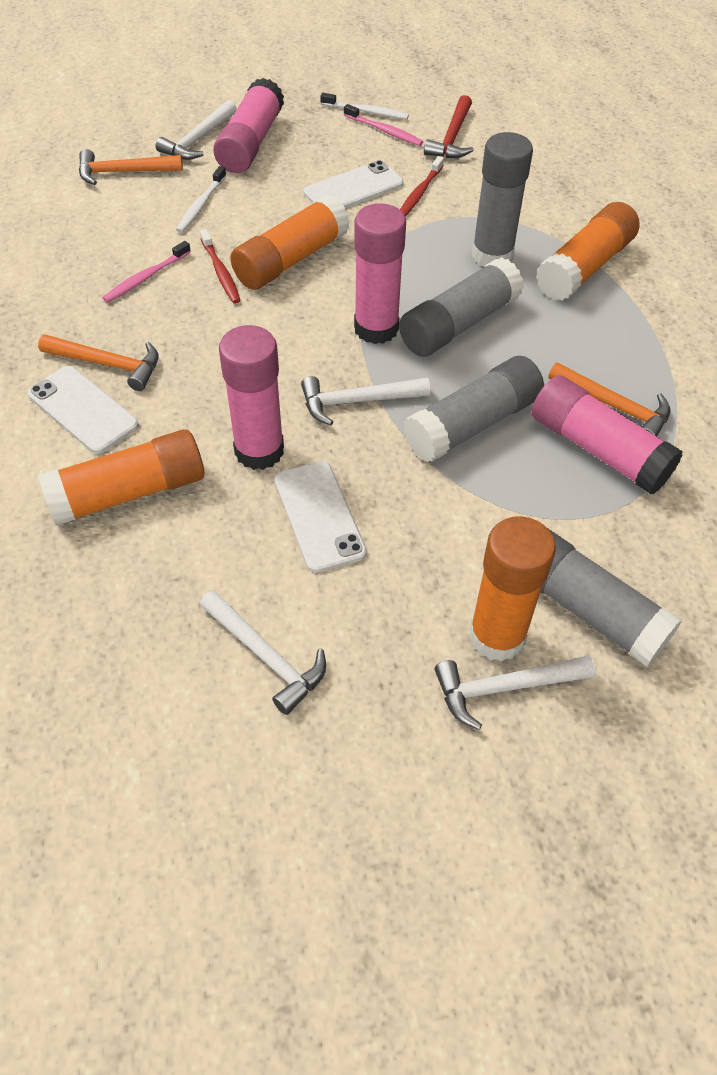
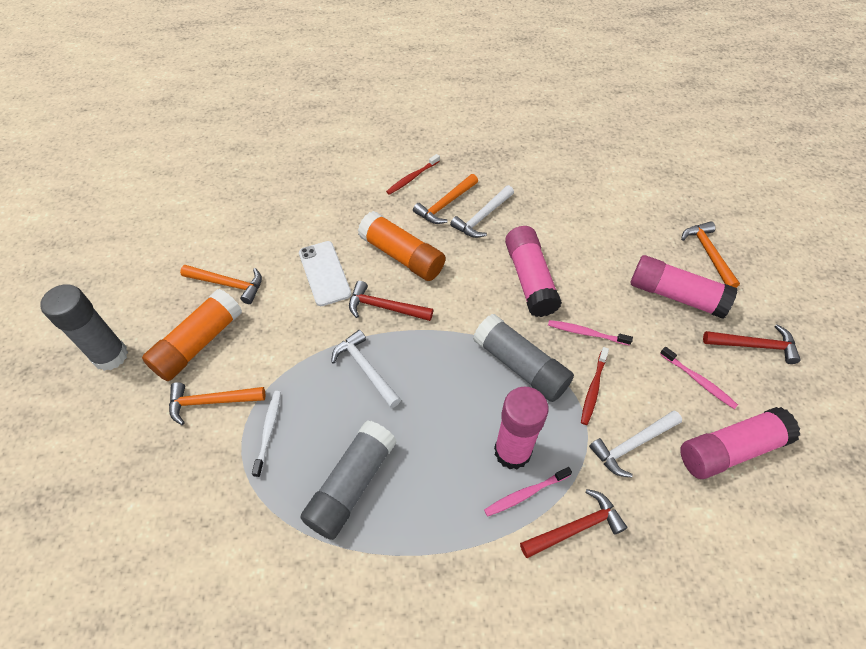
grey glue stick: [399,257,524,357] [404,356,544,462] [472,132,533,266] [540,527,682,667] = 4 -> [40,284,128,371] [300,420,397,540] [473,314,574,402] = 3
orange glue stick: [38,429,204,526] [230,194,350,290] [469,516,556,662] [536,202,640,301] = 4 -> [142,289,242,381] [358,211,446,281] = 2
orange hammer: [38,334,158,391] [79,149,183,185] [548,362,670,436] = 3 -> [169,382,265,425] [180,265,262,304] [413,174,478,224] [681,221,740,288] = 4
pink toothbrush: [102,241,191,303] [344,104,423,146] = 2 -> [484,467,572,517] [548,320,633,346] [660,347,738,409] = 3
red hammer: [424,95,474,158] = 1 -> [349,281,433,321] [520,489,627,558] [703,325,801,364] = 3
white hammer: [156,100,237,160] [200,590,326,715] [301,376,430,425] [435,655,595,730] = 4 -> [331,330,401,408] [450,185,514,238] [589,410,682,478] = 3
white phone: [27,366,139,454] [274,461,367,573] [304,160,403,208] = 3 -> [299,241,352,306] = 1
white toothbrush: [176,166,227,233] [320,93,409,119] = 2 -> [252,391,281,477] = 1

